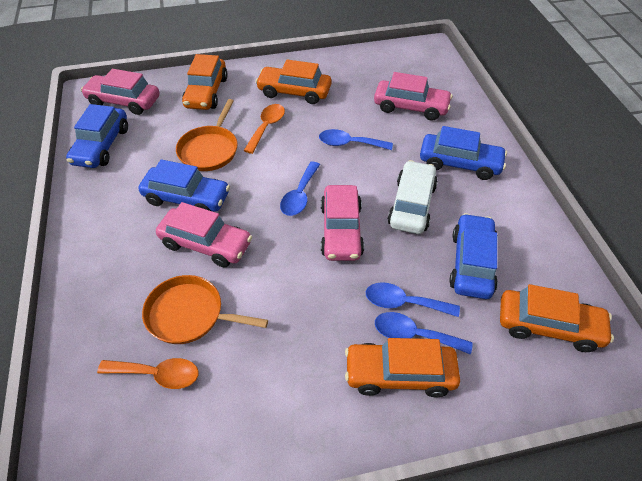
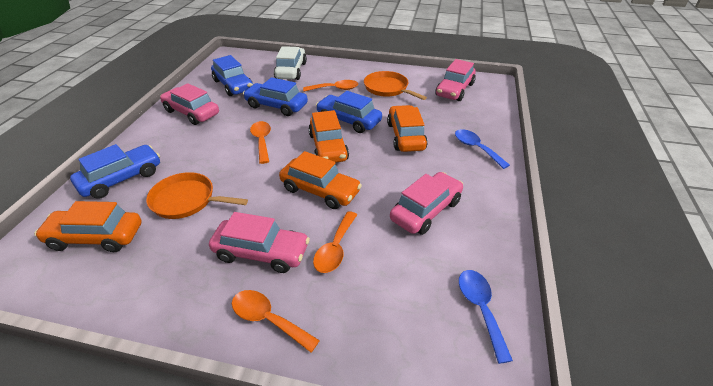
blue spoon: [280,162,320,216] [319,129,393,150] [366,282,460,317] [375,312,473,355] = 4 -> [455,129,510,169] [459,270,513,364] = 2
orange spoon: [97,358,199,389] [244,104,285,154] = 2 -> [232,290,320,352] [250,121,271,164] [303,80,358,92] [313,211,357,273] = 4

